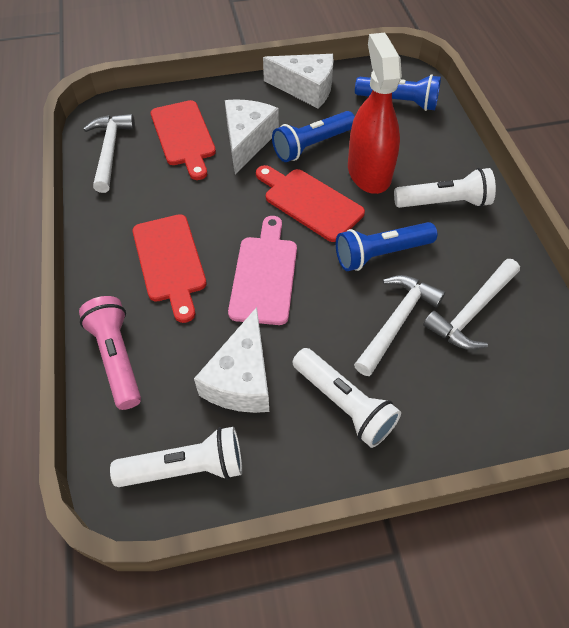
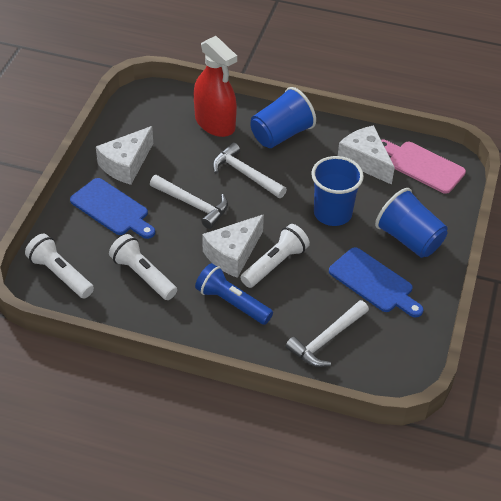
blue cup: none = 0 -> [250,87,316,148] [311,156,364,226] [375,188,448,258] = 3
blue cutting board: none = 0 -> [70,178,155,239] [329,247,423,317] = 2
blue flashlight: [272,111,355,162] [336,222,437,271] [355,74,441,111] = 3 -> [195,263,273,325] = 1
pink flashlight: [79,296,141,410] = 1 -> none = 0
red cutting board: [132,214,207,323] [151,100,216,180] [256,165,365,242] = 3 -> none = 0

